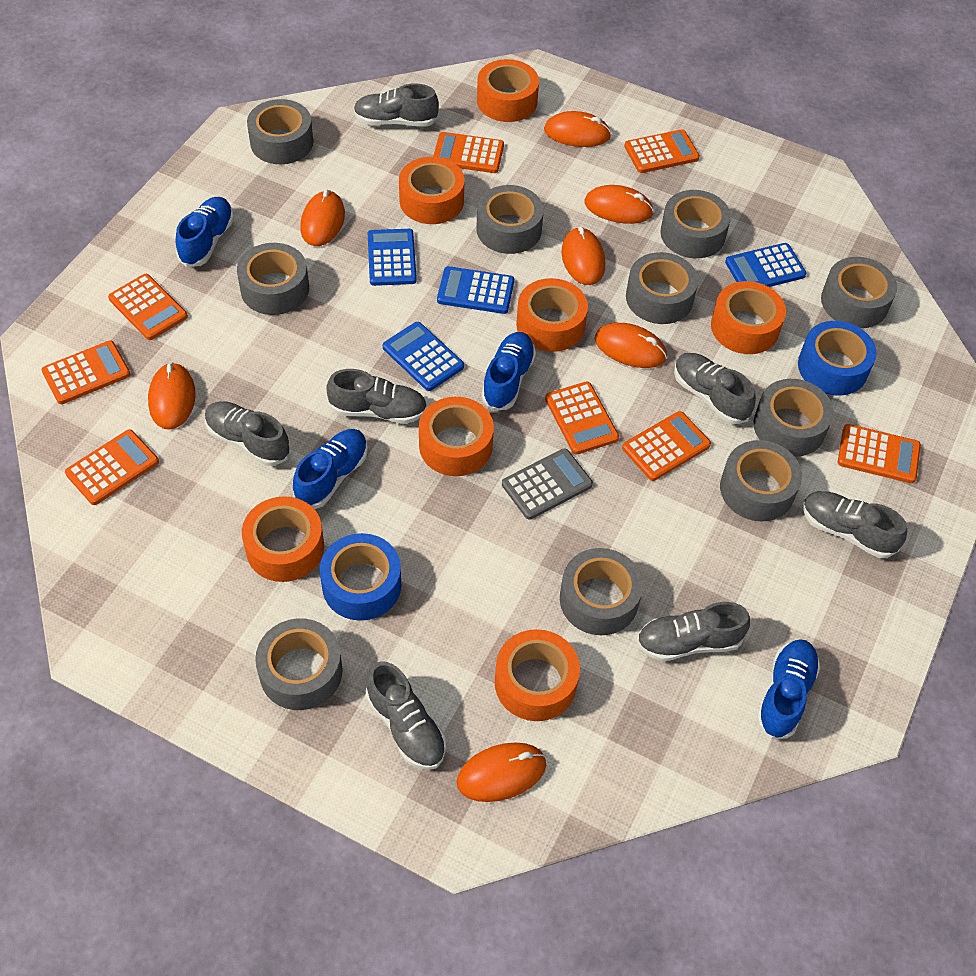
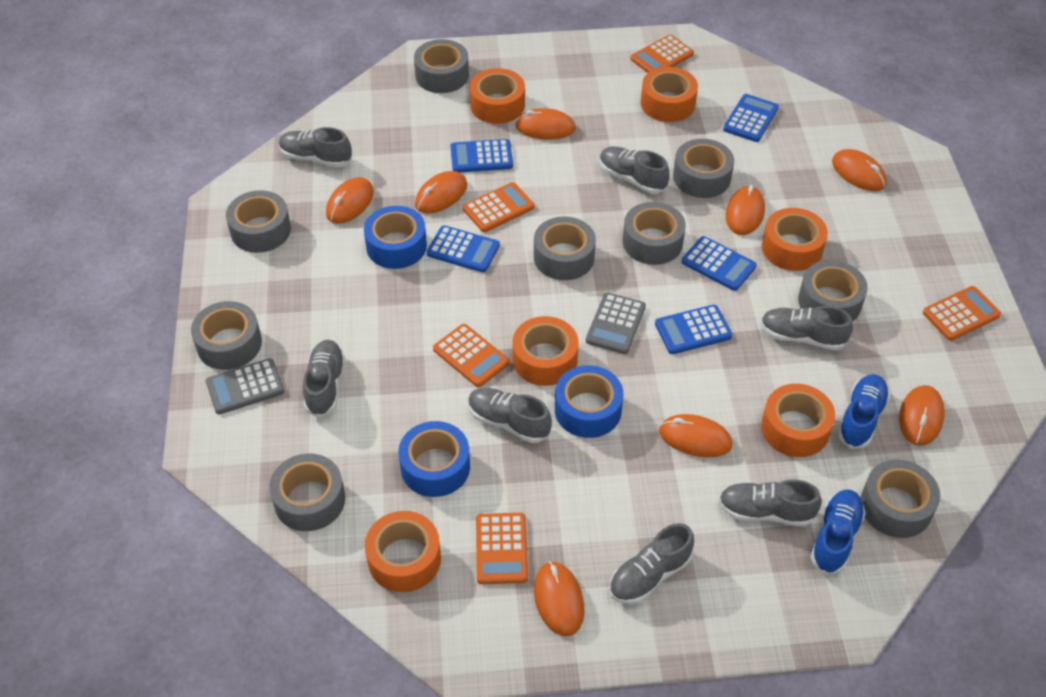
blue calculator: [368,229,417,286] [383,322,464,391] [437,266,514,314] [725,243,806,287] = 4 -> [427,225,500,272] [450,139,513,172] [655,305,732,354] [681,236,757,291] [723,94,779,142] = 5
blue shoe: [175,197,234,267] [293,429,368,509] [481,332,536,411] [756,639,820,739] = 4 -> [810,489,866,574] [838,374,890,449] = 2
blue tape: [320,533,401,621] [798,321,877,396] = 2 -> [364,206,427,269] [398,421,470,497] [555,365,623,438] = 3
grey calculator: [502,449,593,520] = 1 -> [206,358,284,414] [586,292,646,354] = 2
grey tape: [237,243,309,315] [247,99,313,164] [255,618,342,710] [476,185,544,254] [560,548,643,635] [626,252,698,324] [660,190,731,258] [720,440,802,522] [753,379,834,457] [821,257,897,328] = 10 -> [191,301,262,370] [226,190,291,253] [269,454,345,531] [414,39,469,93] [534,216,596,280] [623,202,686,265] [673,139,734,198] [798,260,868,321] [860,460,940,538] = 9
orange calculator: [42,340,130,404] [65,429,159,505] [108,274,188,340] [433,132,504,173] [545,382,619,455] [622,411,711,481] [624,129,700,173] [838,424,921,483] = 8 -> [433,324,510,387] [463,182,534,232] [476,513,528,584] [631,34,694,73] [923,286,1001,341] = 5
orange mouse: [148,362,196,430] [300,189,345,246] [457,743,546,802] [544,111,611,147] [561,227,605,285] [585,185,654,224] [595,323,667,368] = 7 -> [326,177,374,224] [415,171,467,213] [515,108,576,140] [534,561,584,636] [659,414,732,458] [726,185,765,235] [832,149,887,191] [899,385,945,446] = 8
orange tape: [242,496,324,582] [399,157,464,224] [419,397,494,476] [477,59,539,122] [495,629,580,721] [516,278,588,352] [711,281,786,354] = 7 -> [365,511,441,592] [469,68,525,124] [512,316,579,386] [641,67,698,122] [761,384,835,457] [762,208,828,271] = 6

